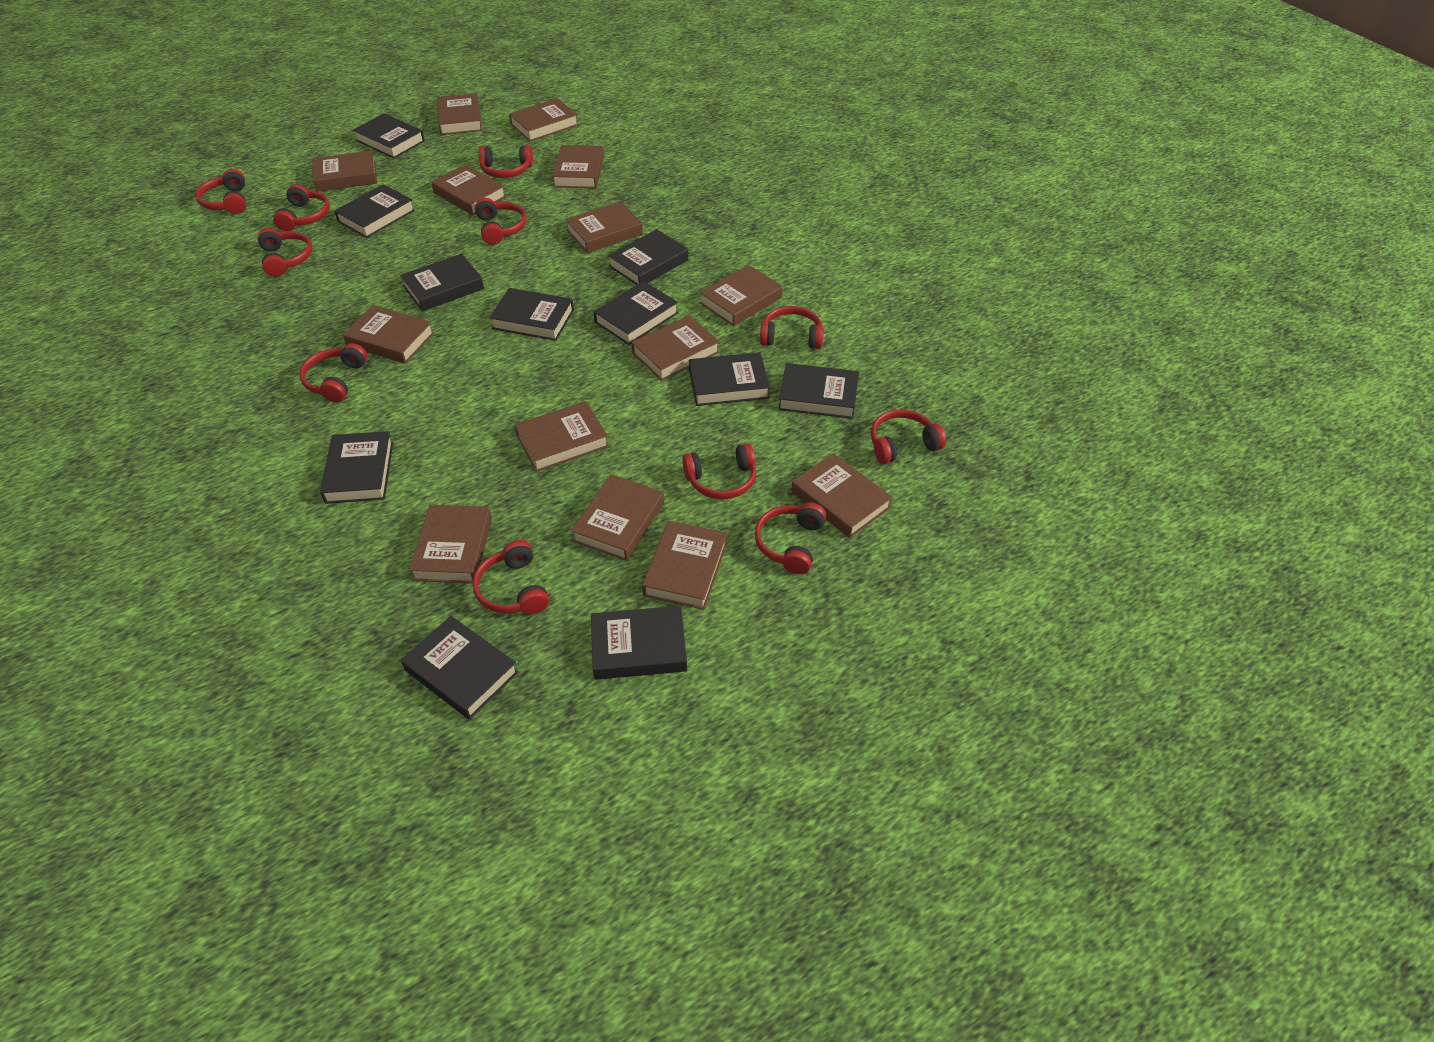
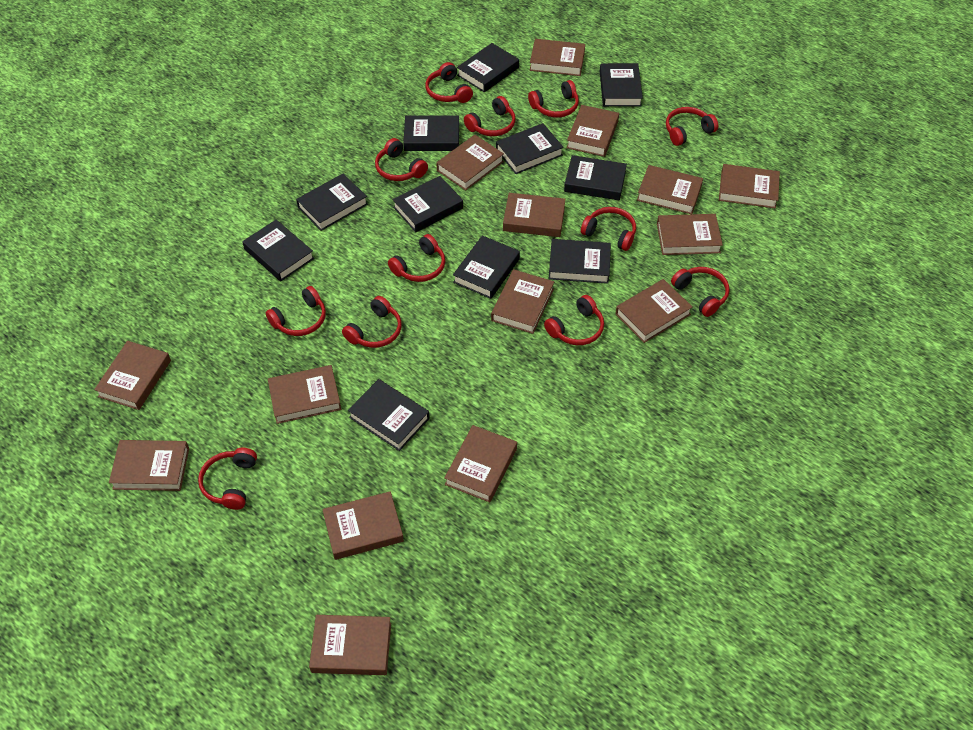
brown book: [312,151,377,192] [343,305,434,364] [409,505,492,583] [431,164,506,215] [437,93,482,135] [509,98,578,141] [515,401,609,472] [552,145,604,188] [565,201,643,253] [571,474,664,561] [631,315,720,381] [642,521,727,610] [700,265,783,326] [791,453,892,538] = 14 -> [94,341,171,410] [109,440,189,491] [268,365,341,424] [309,615,391,675] [322,491,404,560] [436,135,504,190] [444,425,517,503] [491,269,554,334] [503,193,565,237] [530,39,585,76] [567,105,619,157] [615,279,692,343] [637,165,703,214] [657,214,723,255] [719,164,780,209] = 15
red headphones: [196,169,246,214] [258,228,312,277] [273,184,330,231] [300,343,367,402] [473,540,549,615] [475,198,527,245] [479,145,533,178] [682,443,756,499] [755,502,826,574] [760,306,824,349] [871,409,946,464] = 11 -> [198,448,257,510] [266,286,326,336] [342,296,402,348] [375,138,428,181] [388,234,445,282] [425,62,473,103] [464,96,516,136] [528,80,579,118] [544,295,604,345] [581,207,636,251] [666,107,718,146] [671,267,730,317] = 12

